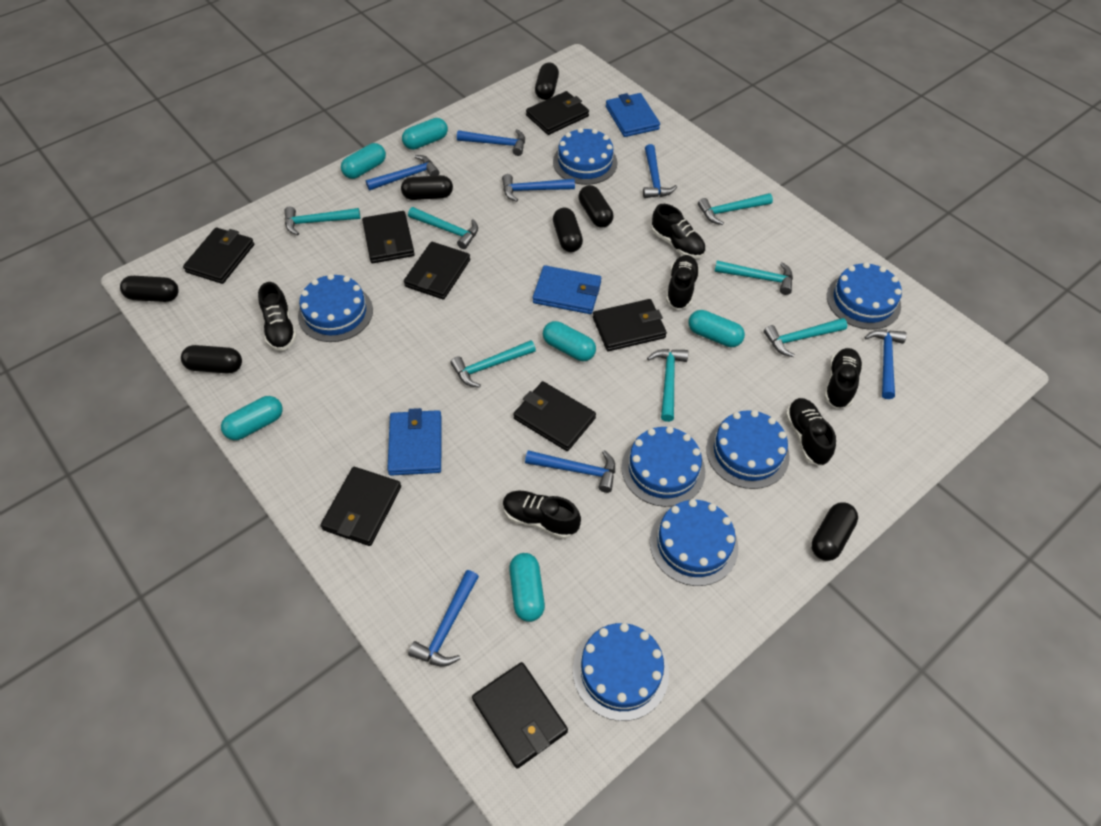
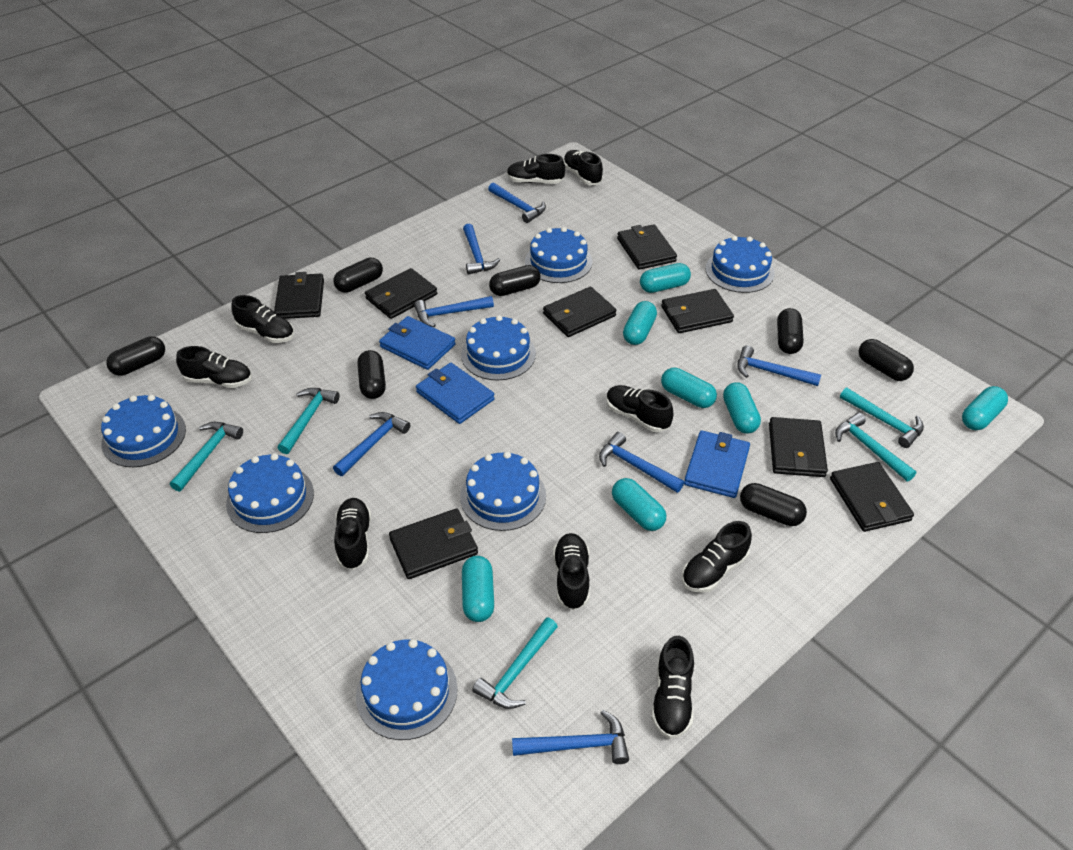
black shoe: [258,282,297,351] [503,491,581,539] [651,204,706,259] [666,255,700,310] [786,398,836,466] [824,348,863,409] = 6 -> [176,346,252,388] [231,295,294,343] [334,498,371,570] [507,154,565,184] [553,533,589,610] [563,150,603,185] [606,385,674,432] [651,636,694,739] [682,521,752,593] = 9
turquoise capsule: [221,396,283,440] [341,143,386,179] [402,118,448,150] [509,553,545,622] [543,321,596,361] [688,310,745,347] = 6 -> [462,556,494,622] [612,478,666,531] [623,301,657,345] [640,263,691,293] [661,368,717,408] [723,382,761,434] [962,386,1008,430] = 7
turquoise hammer: [284,207,360,235] [408,207,478,249] [451,340,536,388] [647,349,688,422] [698,193,773,225] [714,261,793,295] [764,318,847,357] = 7 -> [170,422,243,492] [278,388,340,454] [472,617,558,709] [835,413,916,482] [840,388,924,448] = 5

